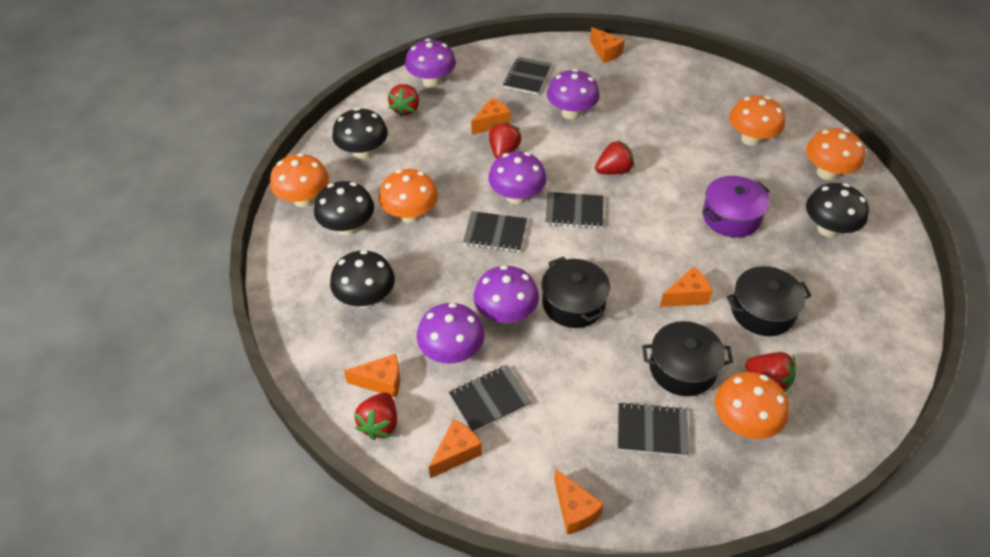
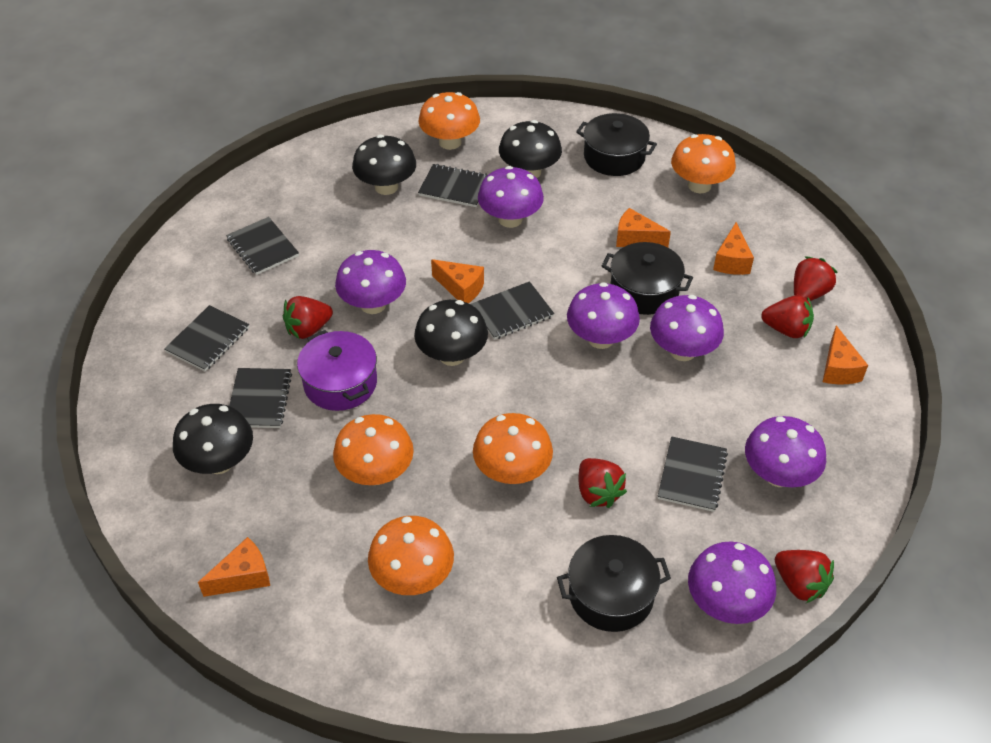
black notebook: [449,365,532,432] [463,211,527,252] [503,57,552,95] [546,192,604,229] [618,402,689,457] = 5 -> [164,305,249,372] [226,217,299,275] [229,368,292,428] [418,164,487,207] [471,281,554,340] [658,436,728,512] = 6
orange cheese: [344,354,400,398] [429,419,482,478] [471,98,511,135] [554,468,604,535] [590,27,625,63] [660,267,713,307] = 6 -> [198,537,270,597] [431,259,484,303] [616,208,671,247] [713,222,754,275] [823,326,868,384] = 5
purple mushroom: [405,39,456,88] [416,303,484,364] [474,265,539,324] [488,151,547,204] [547,69,600,119] = 5 -> [335,250,406,314] [478,166,544,228] [567,282,640,349] [650,295,724,361] [688,541,776,624] [745,416,826,487] = 6

